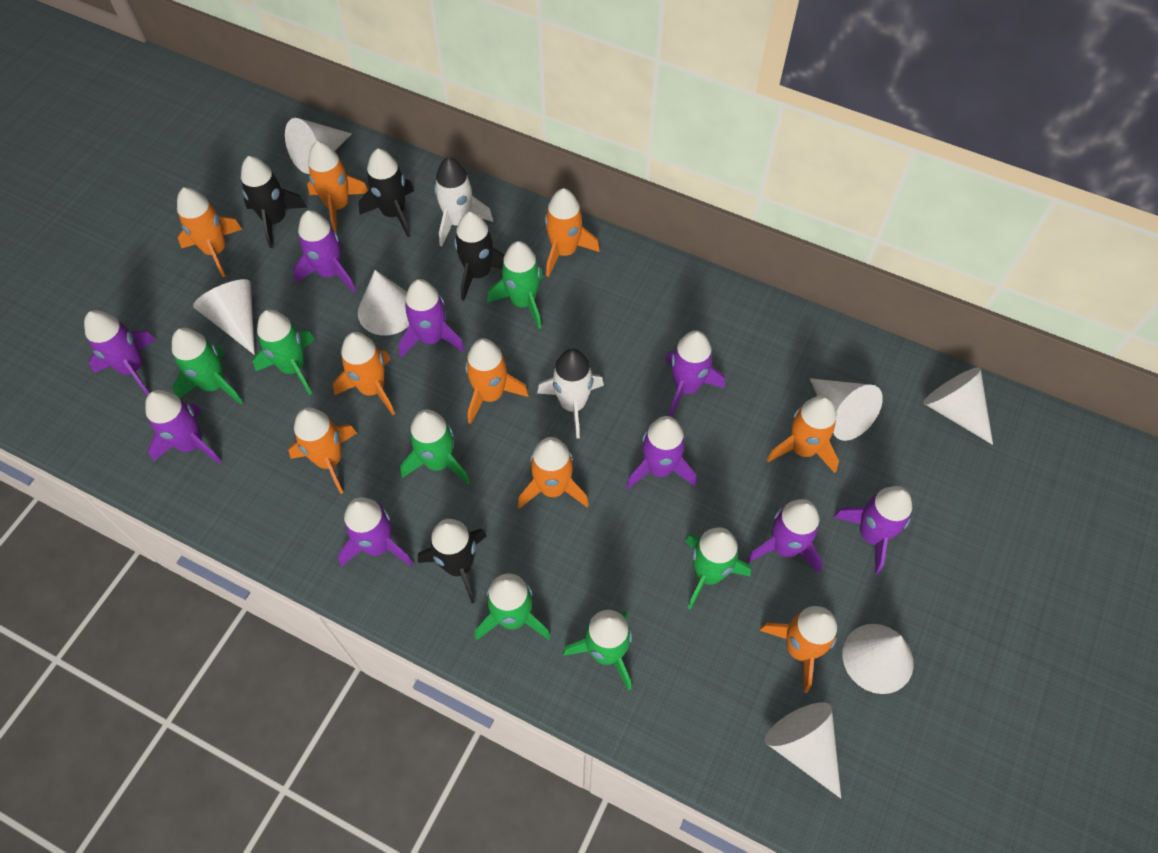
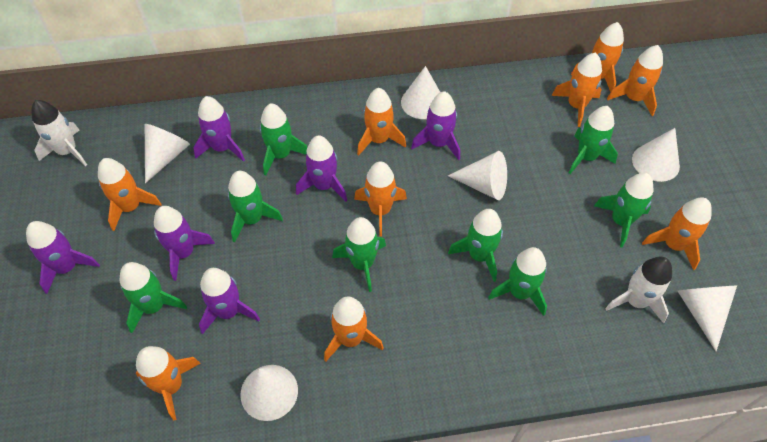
black rocket: [241,156,307,248] [359,149,414,237] [418,519,487,603] [454,211,505,301] = 4 -> none = 0
green rocket: [172,328,243,404] [253,310,315,395] [400,409,470,485] [475,573,551,641] [487,241,544,329] [563,610,632,691] [685,527,751,610] = 7 -> [119,262,187,333] [228,171,283,242] [260,103,307,176] [332,217,386,292] [448,209,503,282] [488,247,547,316] [569,106,618,174] [594,173,654,248] = 8
purple rocket: [84,310,155,395] [145,390,222,464] [293,210,356,292] [338,497,413,567] [399,279,465,357] [626,416,696,489] [665,330,725,417] [747,499,823,574] [834,486,912,574] = 9 -> [26,221,100,294] [154,206,215,281] [193,96,245,162] [199,268,260,334] [296,135,347,202] [411,91,460,160] = 6
white cone: [193,279,255,355] [285,118,352,174] [358,270,410,335] [765,702,841,798] [810,378,883,441] [842,624,914,694] [923,367,993,445] = 7 -> [145,124,190,183] [240,365,298,421] [401,66,440,119] [448,151,507,200] [632,128,680,182] [678,286,737,351] = 6

